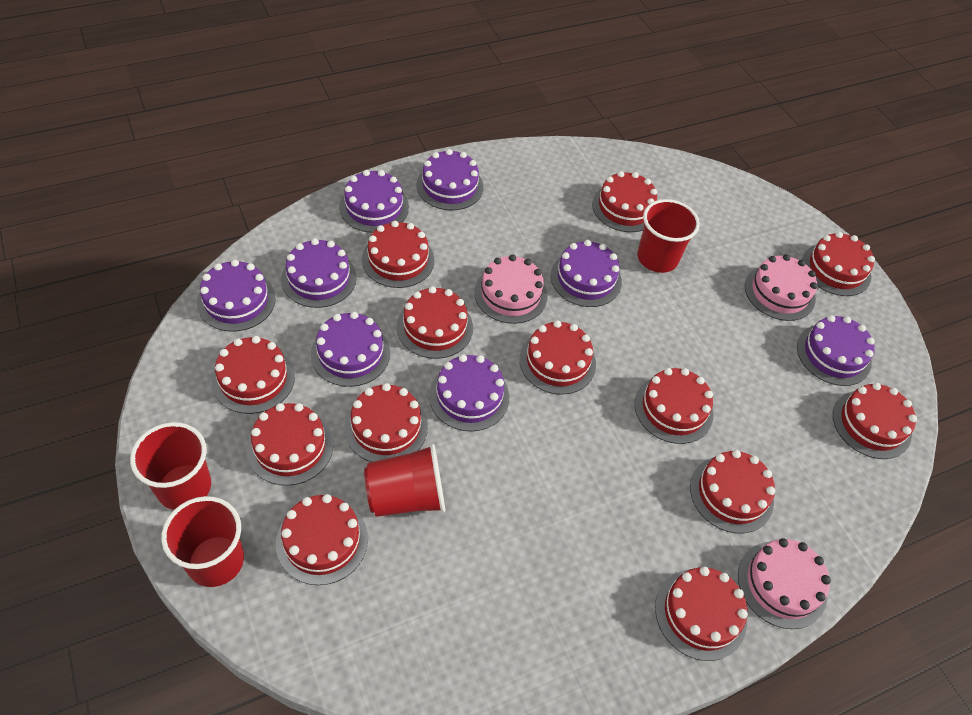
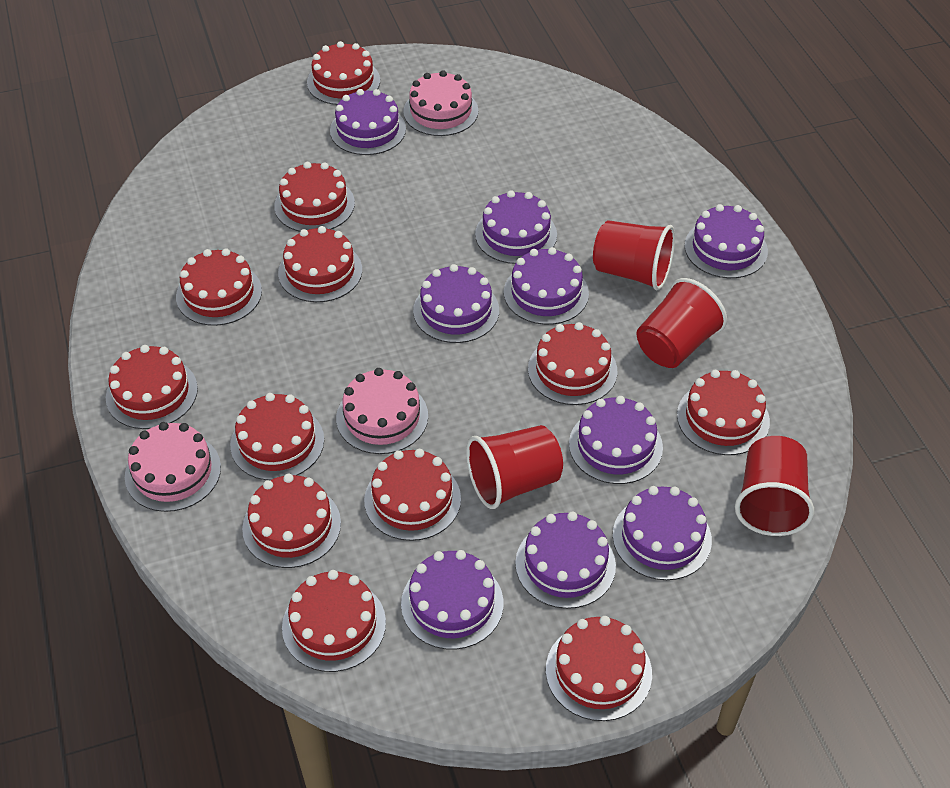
purple cake: [197,260,276,332] [281,238,357,308] [311,312,390,387] [339,170,409,233] [416,149,483,211] [429,354,509,432] [551,240,622,307] [797,315,875,386] = 8 -> [330,89,406,155] [401,550,503,650] [413,264,499,343] [475,190,557,264] [504,247,589,325] [515,512,616,609] [569,396,663,484] [613,486,712,580] [685,204,768,278] = 9
red cake: [212,336,295,414] [247,403,333,486] [276,494,368,585] [344,383,428,462] [362,221,434,288] [397,286,473,359] [519,320,596,395] [592,171,657,232] [634,368,713,444] [655,567,748,661] [690,450,775,533] [802,232,875,296] [833,383,917,459] = 13 -> [106,345,198,429] [176,248,262,326] [230,393,324,480] [242,473,341,568] [274,162,355,232] [278,226,362,302] [282,570,386,672] [307,41,380,105] [364,449,461,541] [528,322,617,405] [546,616,652,721] [677,370,770,455] = 12

